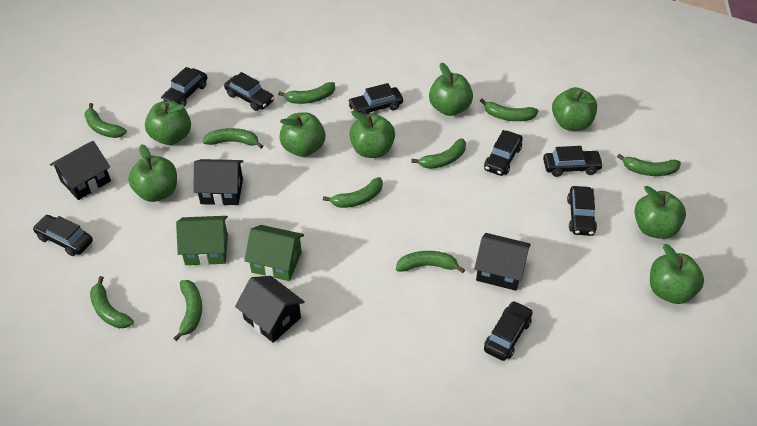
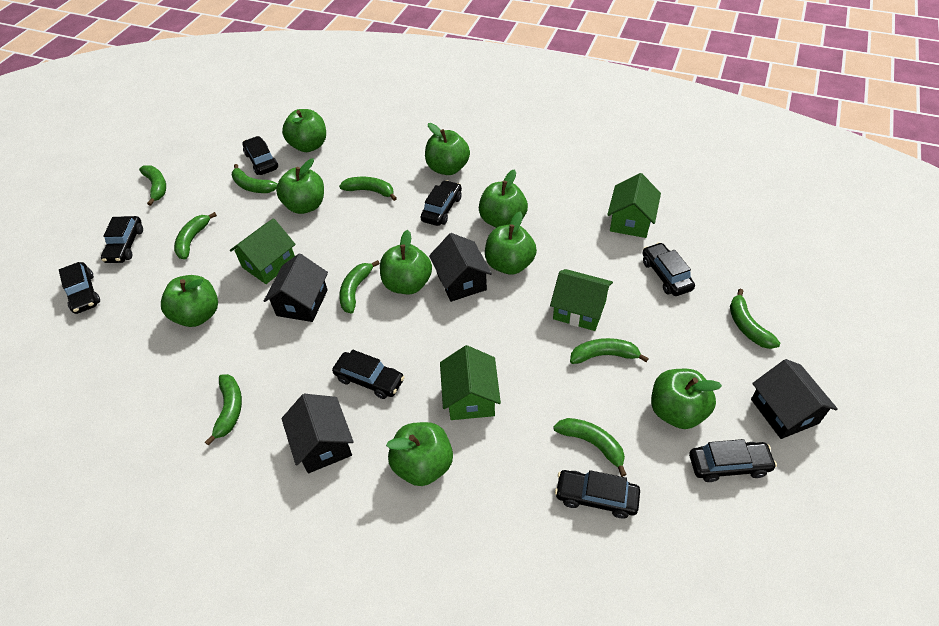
green apple: [128,144,177,202] [145,101,191,145] [279,112,325,157] [349,111,395,158] [429,63,473,116] [552,87,597,131] [634,186,686,239] [650,244,704,304] = 8 -> [161,275,218,327] [276,158,324,214] [282,109,326,152] [380,230,432,294] [386,422,453,486] [425,123,470,175] [479,169,528,228] [485,211,537,275] [651,369,722,429] = 9
green banana: [84,103,127,138] [90,276,134,328] [173,280,202,341] [203,128,263,149] [278,82,335,104] [323,177,383,208] [396,251,465,273] [411,138,466,169] [480,99,538,121] [617,154,681,176] = 10 -> [139,165,166,206] [174,212,217,259] [205,374,242,446] [232,164,278,193] [339,177,397,201] [339,260,380,313] [553,418,627,477] [570,338,649,364] [730,289,780,349] = 9
green house: [176,216,228,265] [244,225,304,281] = 2 -> [229,218,296,284] [440,345,501,420] [550,269,613,331] [607,173,661,238] = 4

